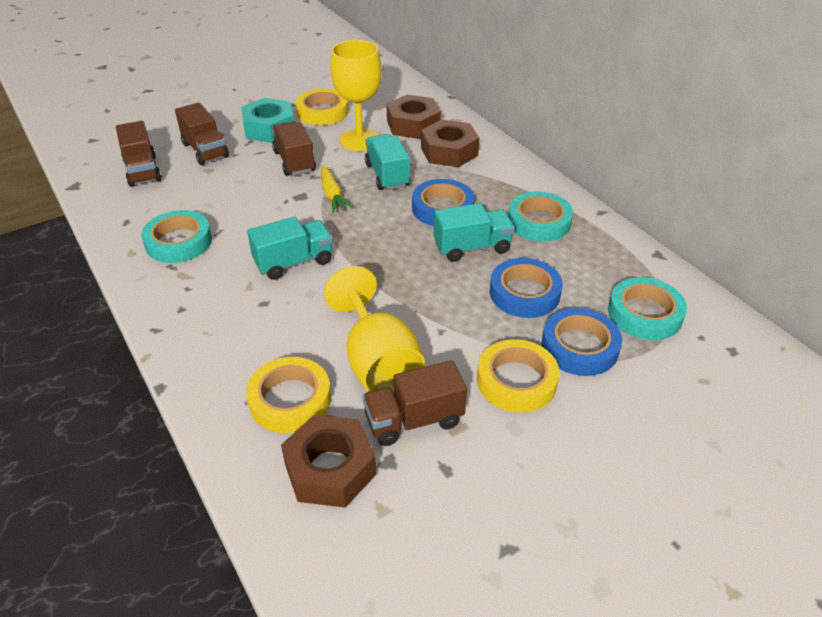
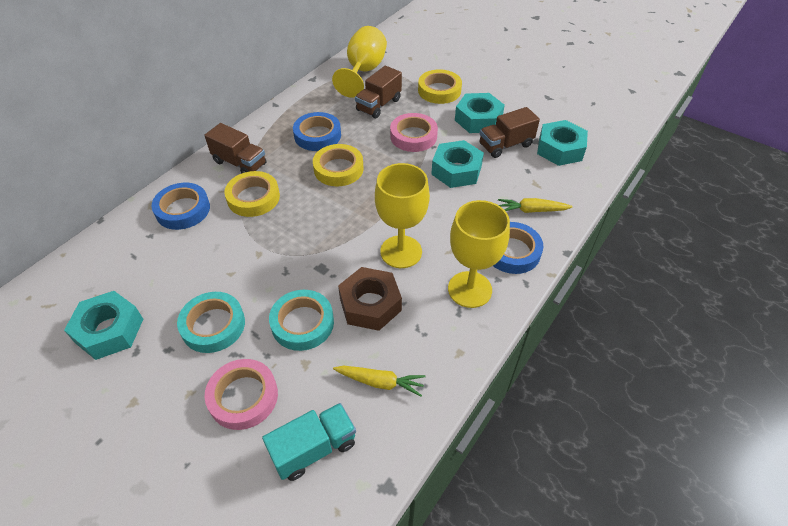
brown nut: [281,415,377,508] [387,94,441,139] [421,119,479,167] = 3 -> [338,267,402,331] = 1
brown truck: [116,121,162,187] [175,102,229,165] [272,121,316,176] [362,360,467,446] = 4 -> [204,123,266,173] [355,66,402,118] [479,107,540,158] = 3
pink tape: none = 0 -> [205,359,278,430] [390,113,438,152] = 2
turquoise nut: [241,98,294,143] = 1 -> [64,291,143,360] [431,140,484,188] [455,93,505,133] [537,120,588,166] = 4
turquoise tape: [141,210,212,263] [508,191,573,242] [608,277,687,340] = 3 -> [177,292,245,353] [269,290,334,351] = 2
turquoise truck: [247,217,333,280] [365,134,410,190] [434,203,515,262] = 3 -> [262,403,356,481] = 1
yellow carrot: [321,165,353,213] = 1 -> [333,366,425,397] [498,198,572,213] = 2
yellow goblet: [324,266,425,393] [330,40,382,151] = 2 -> [332,26,387,98] [375,163,430,268] [448,200,510,308] = 3

